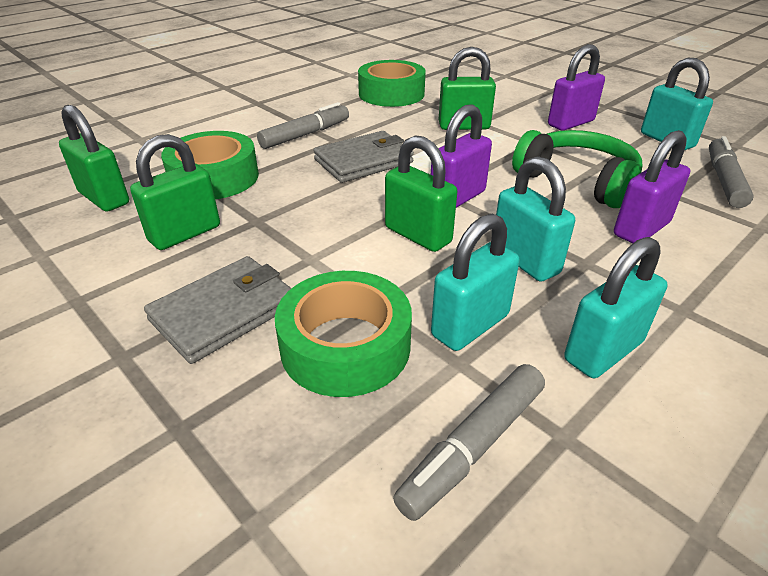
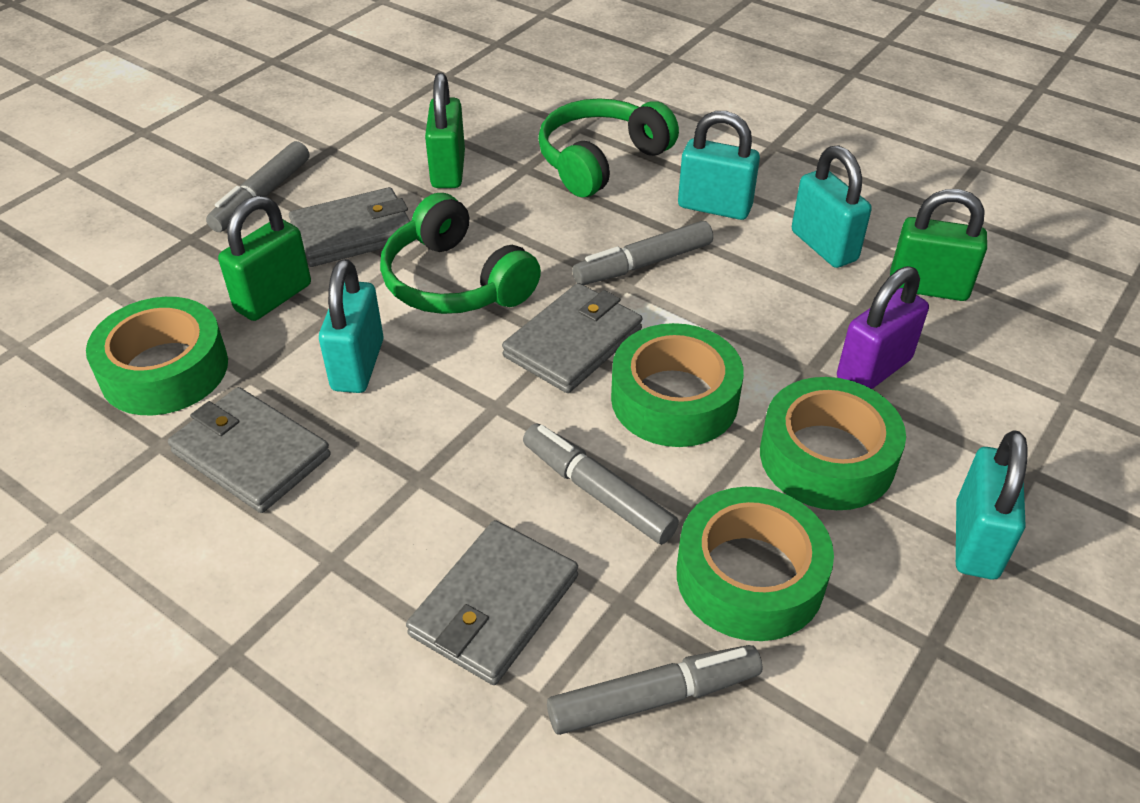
green headphones: [512,130,642,208] = 1 -> [380,193,541,314] [538,98,679,197] = 2
green padlock: [59,105,129,212] [130,134,220,250] [385,135,457,252] [438,47,496,130] = 4 -> [218,196,311,321] [425,73,465,188] [890,189,987,301] = 3
green tape: [161,131,259,199] [275,271,412,397] [358,60,426,107] = 3 -> [86,297,228,415] [611,323,744,447] [677,487,834,641] [760,377,906,510] = 4
grey marker: [257,102,349,149] [393,364,545,521] [709,136,754,208] = 3 -> [206,141,309,232] [523,424,679,544] [547,645,762,735] [572,221,713,285] = 4
grey wallet: [144,256,292,364] [314,131,414,183] = 2 -> [168,387,331,513] [289,187,410,267] [406,520,578,685] [502,283,642,393] = 4
purple padlock: [431,104,492,208] [548,44,605,131] [614,130,690,244] = 3 -> [837,266,929,389] = 1

